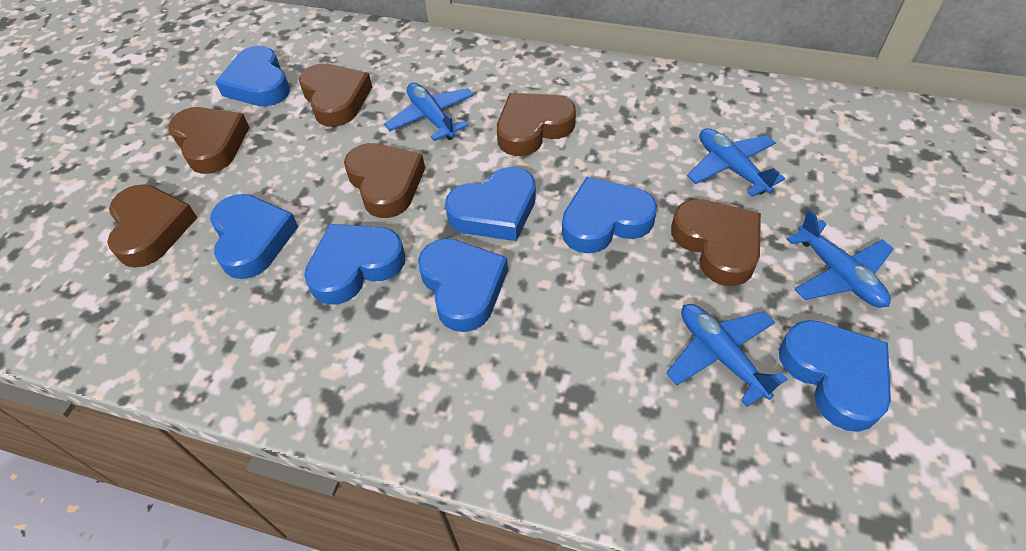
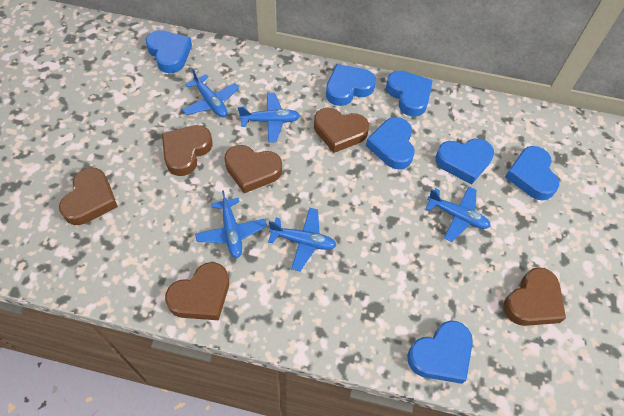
blue plane: [384,83,474,141] [666,304,788,407] [687,128,785,197] [787,209,894,308] = 4 -> [182,68,239,117] [195,190,267,258] [238,93,300,142] [268,208,337,271] [425,186,491,242] = 5

